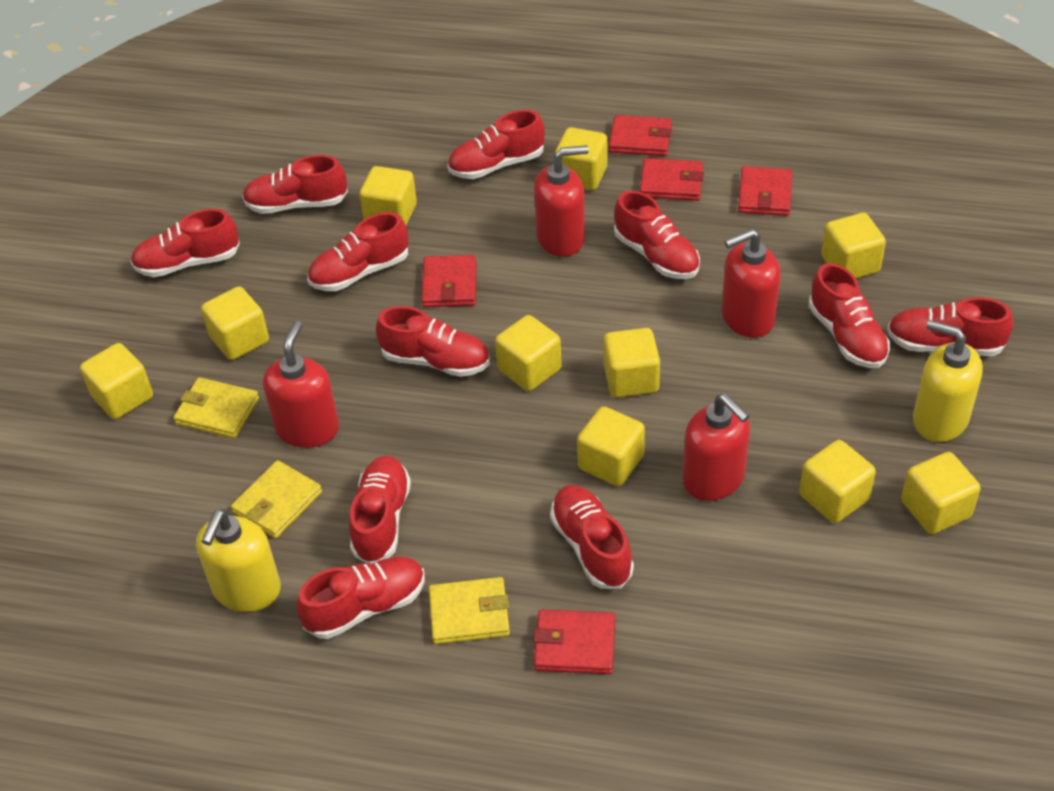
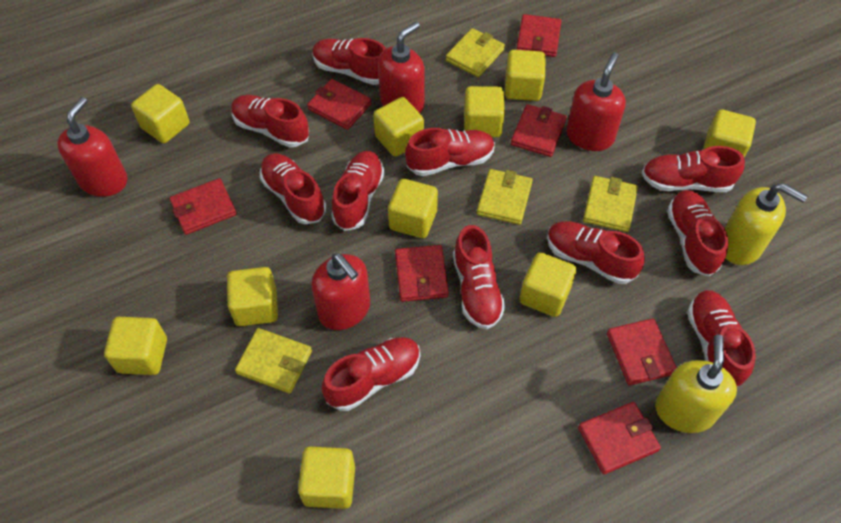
red wallet: [421,255,477,307] [533,609,615,674] [609,115,672,156] [640,158,704,201] [738,166,792,216] = 5 -> [169,178,237,235] [307,79,372,130] [395,245,449,302] [511,104,567,157] [516,14,561,57] [578,402,661,474] [607,318,677,385] = 7
yellow wallet: [173,377,259,438] [231,460,322,539] [429,577,510,644] = 3 -> [235,328,312,393] [446,28,505,77] [477,169,533,225] [583,176,638,232] = 4

